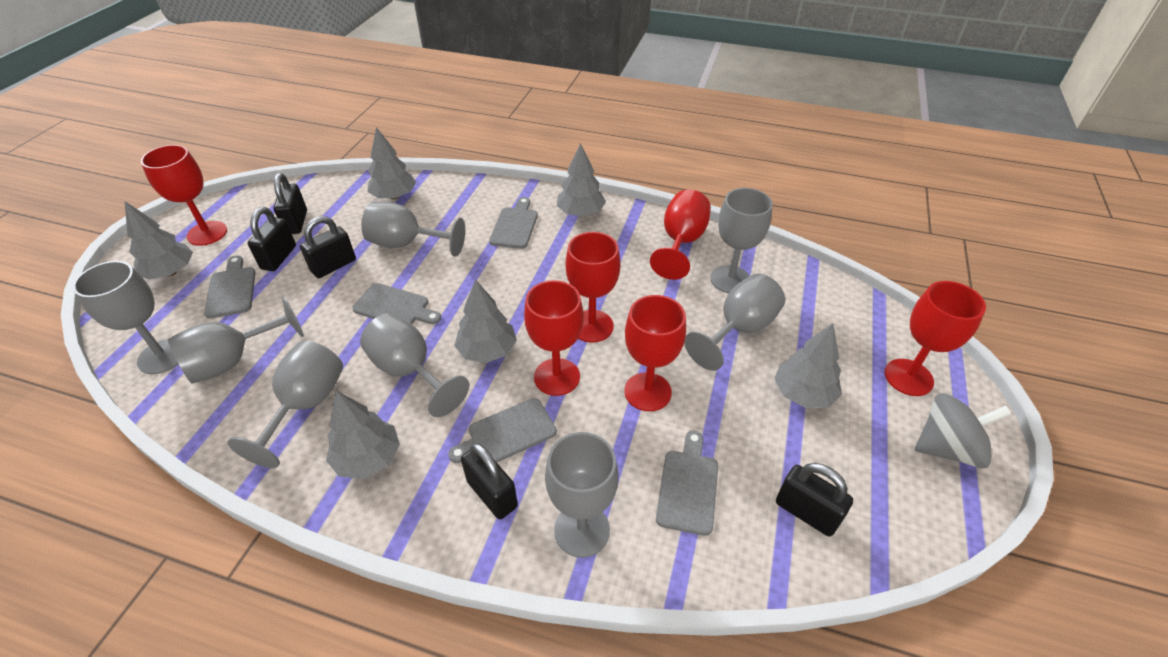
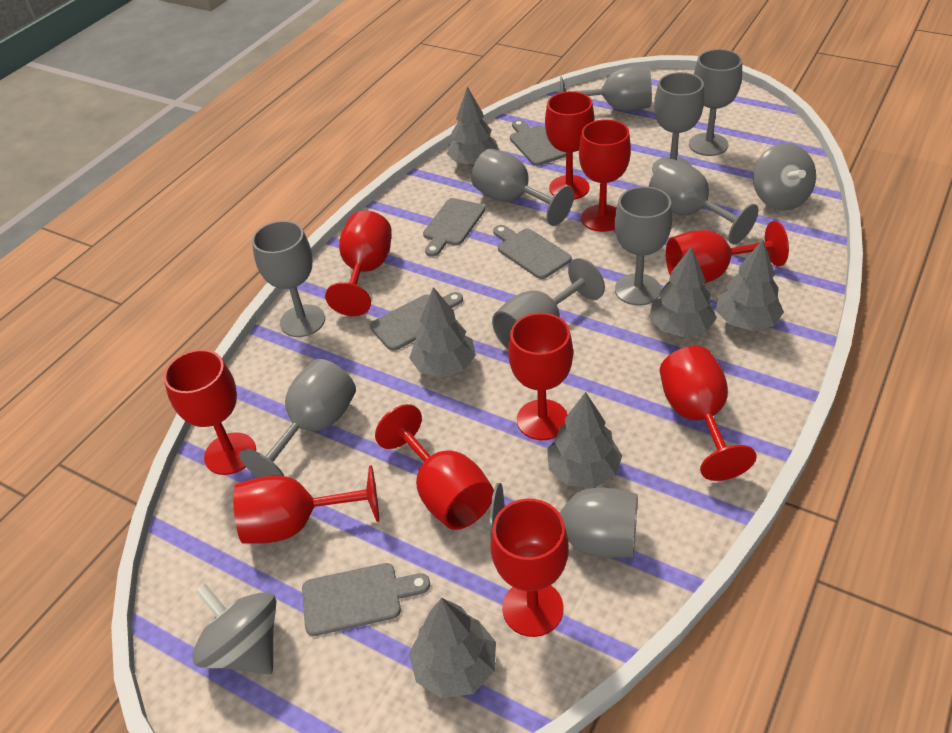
black padlock: [248,207,296,271] [273,173,307,234] [300,216,356,278] [461,443,518,519] [776,463,853,536] = 5 -> none = 0
grey goblet: [73,261,179,374] [168,296,304,384] [227,341,343,468] [360,313,469,417] [361,202,465,257] [545,432,619,558] [684,273,785,371] [710,188,773,293] = 8 -> [239,359,356,478] [252,221,325,337] [471,149,574,226] [490,483,638,558] [492,258,605,350] [560,66,652,111] [615,186,672,306] [648,159,759,244] [652,72,704,173] [689,49,742,156] = 10
grey spinning top: [915,393,1011,468] = 1 -> [192,583,276,674] [753,143,816,210] = 2
red goblet: [141,145,227,246] [524,280,584,396] [566,232,620,342] [624,295,686,411] [650,190,711,280] [885,281,986,396] = 6 -> [164,349,256,475] [233,465,379,544] [325,211,392,316] [375,404,494,530] [490,499,569,637] [508,313,573,440] [545,91,594,200] [579,119,631,232] [660,346,757,481] [666,221,789,283] = 10

